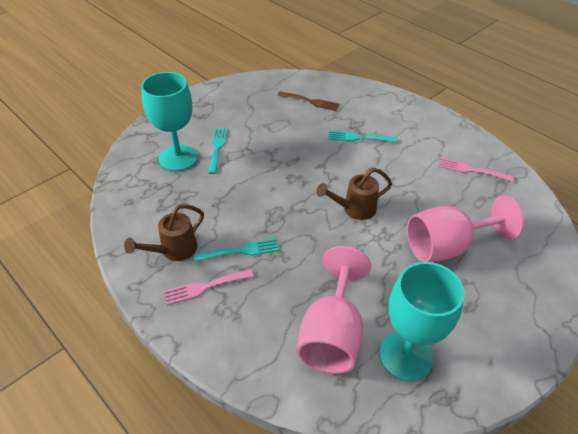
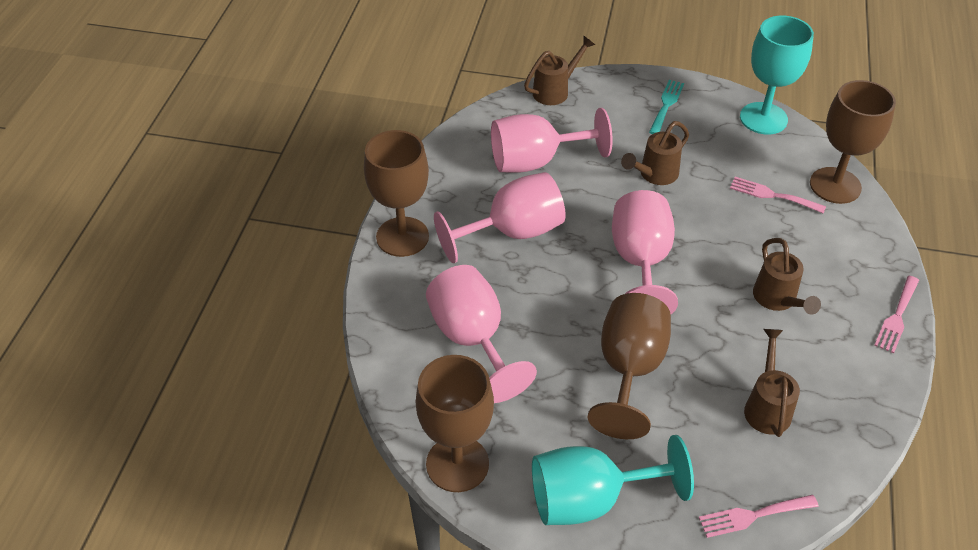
brown fork: [277,91,339,111] = 1 -> none = 0
brown goblet: none = 0 -> [364,130,429,257] [416,355,494,492] [588,293,671,439] [810,80,896,204] = 4
brown watering can: [124,204,204,261] [316,168,392,220] = 2 -> [524,36,595,105] [621,121,689,185] [744,329,800,437] [753,238,821,315] = 4
pink fork: [164,269,254,305] [438,158,514,182] = 2 -> [699,495,819,538] [730,177,826,214] [874,276,919,353] = 3
pink goblet: [297,246,371,374] [407,195,524,262] = 2 -> [426,265,537,403] [434,172,566,264] [491,108,613,173] [612,190,678,315] = 4
turquoise fork: [194,238,279,262] [208,128,228,174] [328,131,397,143] = 3 -> [649,80,684,134] = 1

